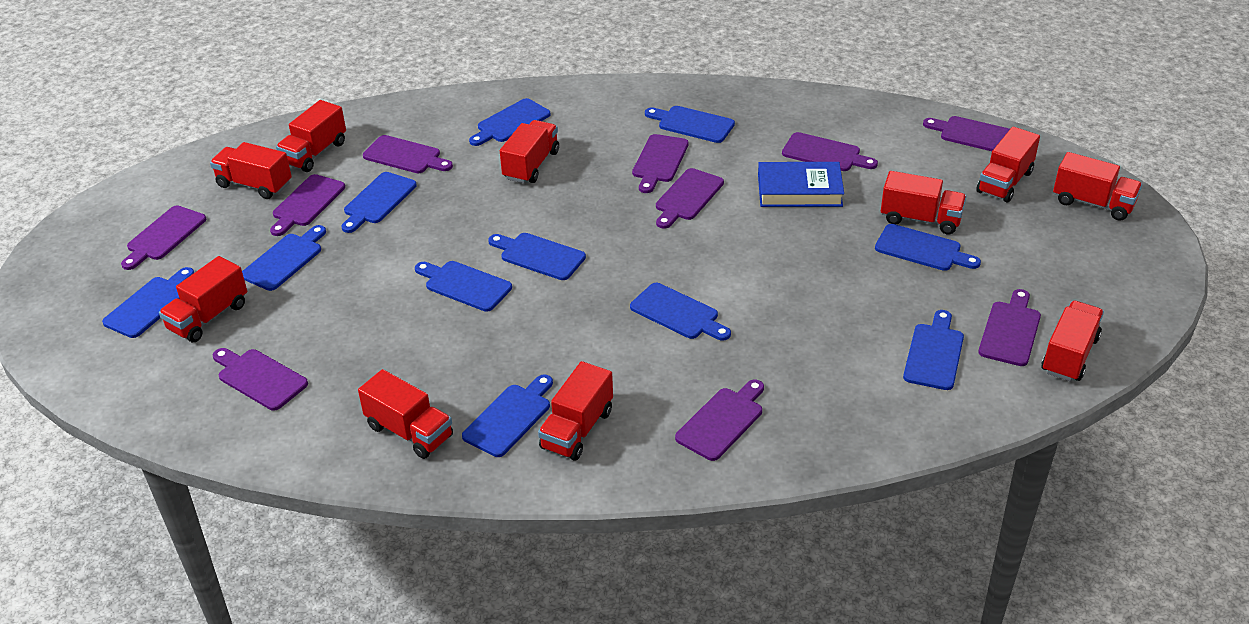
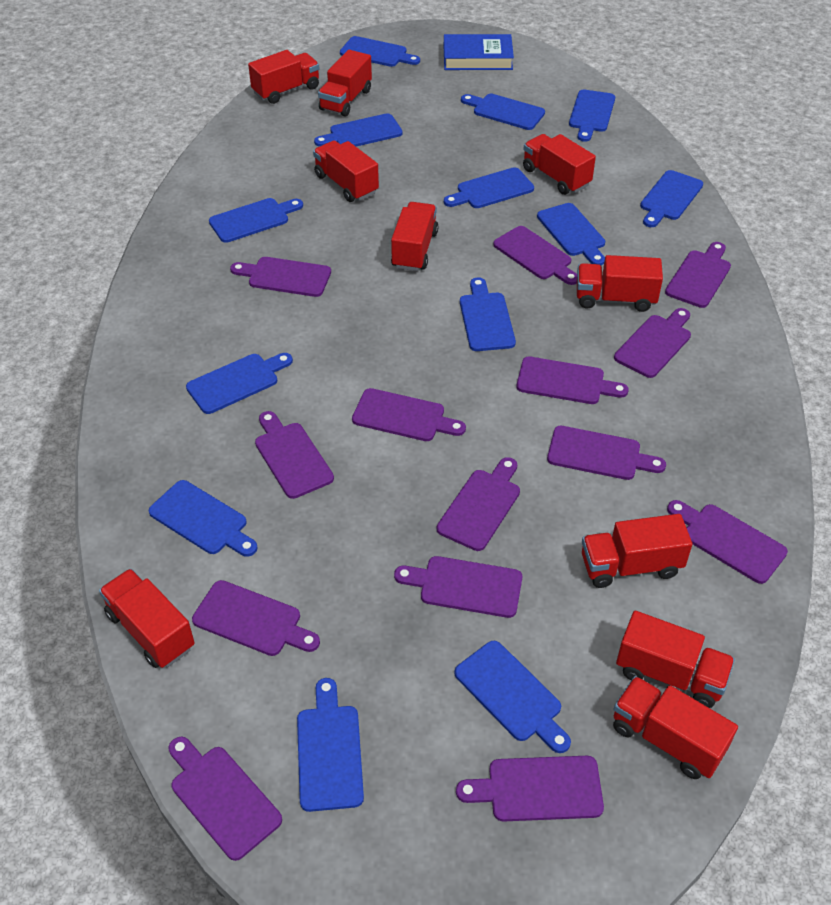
blue cutting board: [102,267,194,338] [242,225,326,291] [341,172,417,233] [415,261,512,312] [462,375,553,457] [469,98,551,146] [488,233,586,280] [630,283,731,341] [645,106,735,143] [875,224,981,271] [903,310,964,390] = 11 -> [149,480,258,557] [186,353,293,414] [209,198,303,243] [297,678,364,812] [314,113,403,147] [340,36,420,67] [444,167,534,208] [454,641,571,753] [460,277,516,351] [461,94,545,130] [537,203,605,265] [569,89,615,142] [640,170,703,227] = 13
purple cutting board: [121,206,206,270] [213,348,308,411] [270,174,345,236] [363,135,453,173] [632,134,689,193] [656,168,724,229] [675,380,764,461] [782,132,878,171] [923,116,1010,151] [978,289,1041,366] = 10 -> [169,736,282,861] [192,580,320,656] [230,257,331,297] [255,411,334,499] [352,388,466,441] [394,556,522,618] [437,457,520,551] [456,756,604,822] [493,226,577,285] [516,356,629,404] [547,426,666,480] [614,308,691,378] [665,242,731,308] [667,500,788,584] = 14

